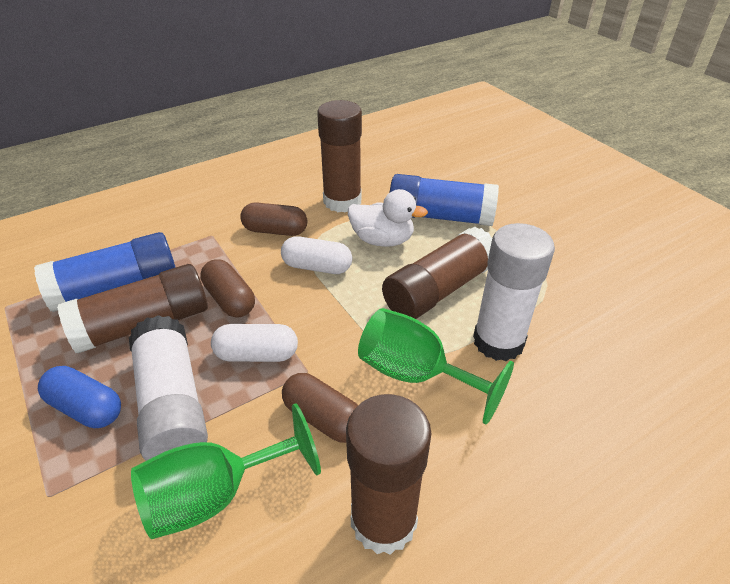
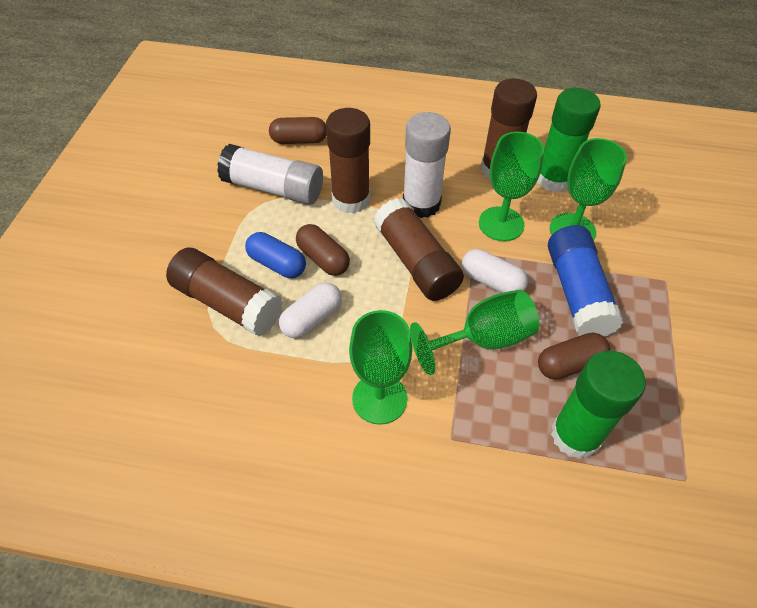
blue glue stick: [34,232,176,312] [389,174,499,226] = 2 -> [548,225,623,336] = 1
green glue stick: none = 0 -> [537,88,601,192] [551,351,646,459] = 2
green goblet: [131,403,321,539] [358,308,514,424] = 2 -> [349,310,412,425] [410,290,539,375] [479,132,544,241] [550,138,627,241] = 4
white duck: [348,189,428,247] = 1 -> none = 0

